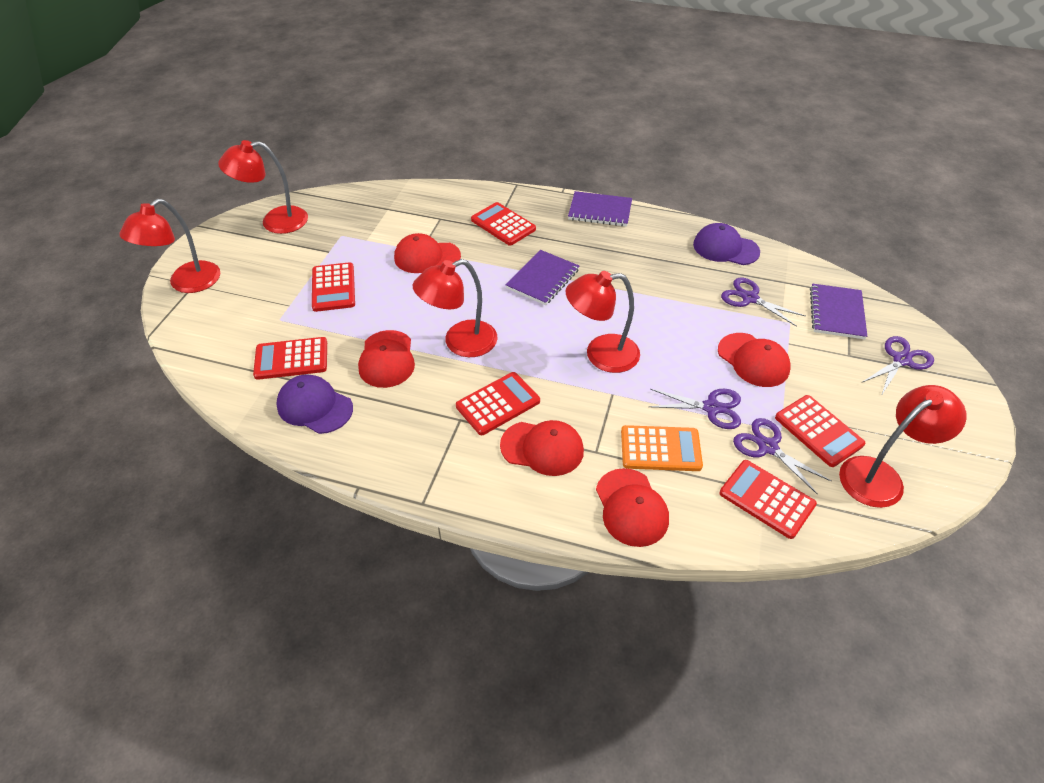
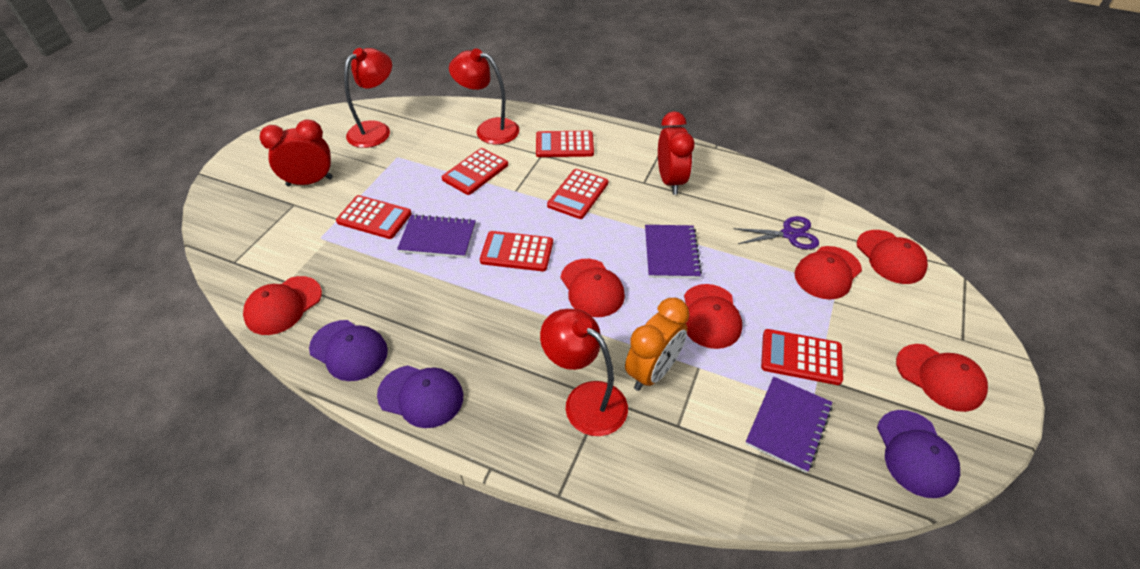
orange calculator: [621,425,703,471] = 1 -> none = 0
orange clock: none = 0 -> [625,298,690,391] = 1
purple cap: [276,374,353,434] [693,223,760,265] = 2 -> [309,320,388,381] [377,365,463,428] [877,410,960,498] = 3
purple scissors: [649,389,741,429] [721,278,806,327] [733,418,832,495] [861,336,934,396] = 4 -> [733,216,819,249] = 1
red cap: [358,330,415,388] [394,233,461,273] [500,420,584,476] [596,468,669,547] [718,333,791,387] = 5 -> [243,276,322,335] [560,259,625,317] [684,284,742,349] [795,246,862,300] [857,230,928,284] [896,344,988,412] = 6
red clock: none = 0 -> [260,119,333,186] [658,111,695,195] = 2
red lamp: [119,199,220,293] [218,140,308,234] [413,259,498,357] [566,271,640,373] [839,385,967,508] = 5 -> [344,48,392,148] [449,48,519,145] [540,309,628,436] = 3

